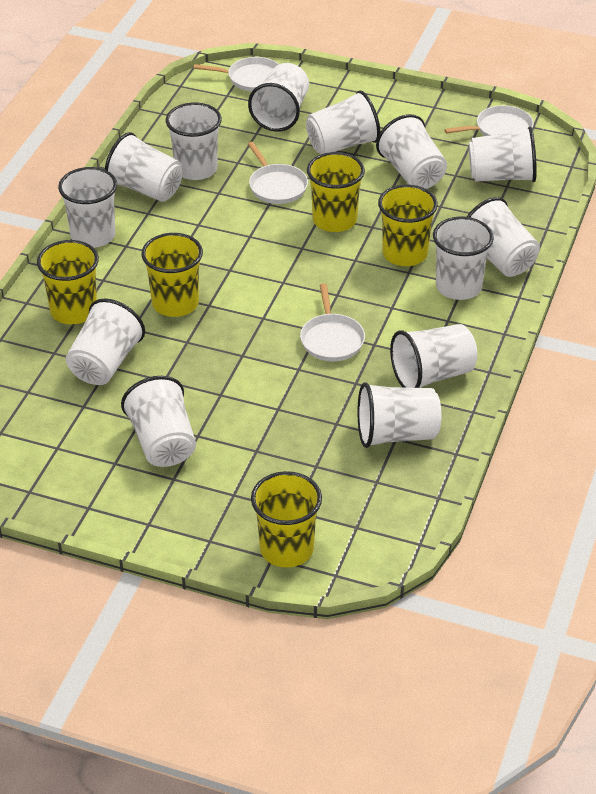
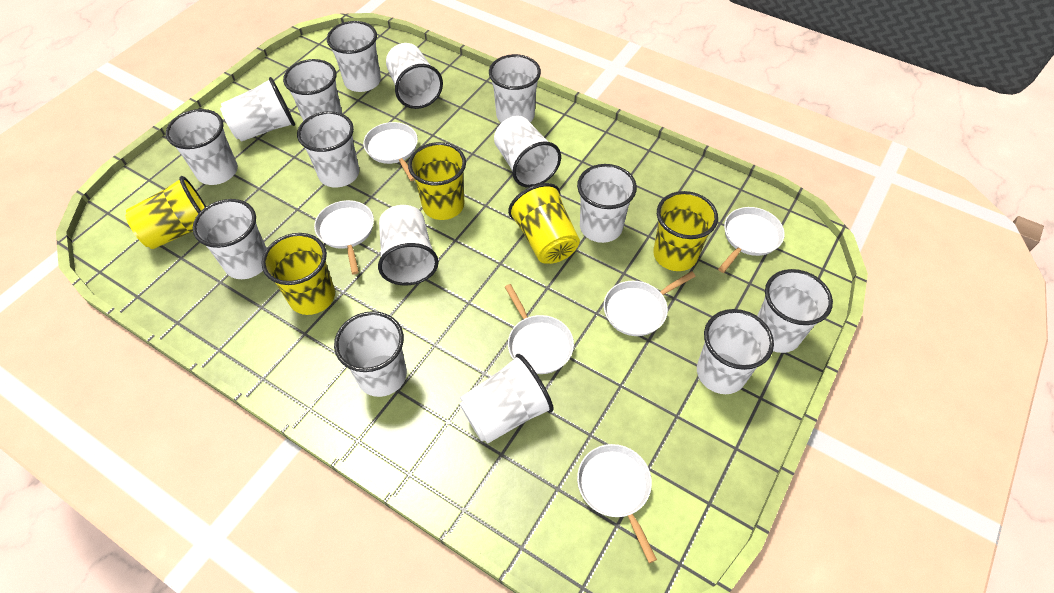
white cup: [58,167,117,248] [66,298,145,385] [105,132,183,202] [121,376,196,467] [166,102,222,180] [248,63,309,132] [306,90,380,155] [358,382,441,448] [376,114,447,189] [390,324,477,388] [433,217,494,300] [466,197,540,277] [469,126,537,182] = 13 -> [166,109,238,185] [193,199,267,279] [220,77,295,142] [283,59,343,121] [297,111,359,188] [327,21,381,92] [334,311,407,397] [378,205,439,286] [386,43,443,109] [459,354,554,444] [489,54,541,123] [494,116,561,187] [577,164,637,243] [697,309,774,394] [757,269,833,353] = 15
white pan: [194,57,279,92] [248,142,308,204] [300,283,365,361] [444,105,533,136] = 4 -> [314,200,374,274] [363,122,418,181] [505,284,574,374] [577,444,657,563] [604,271,696,336] [718,207,785,273] = 6

